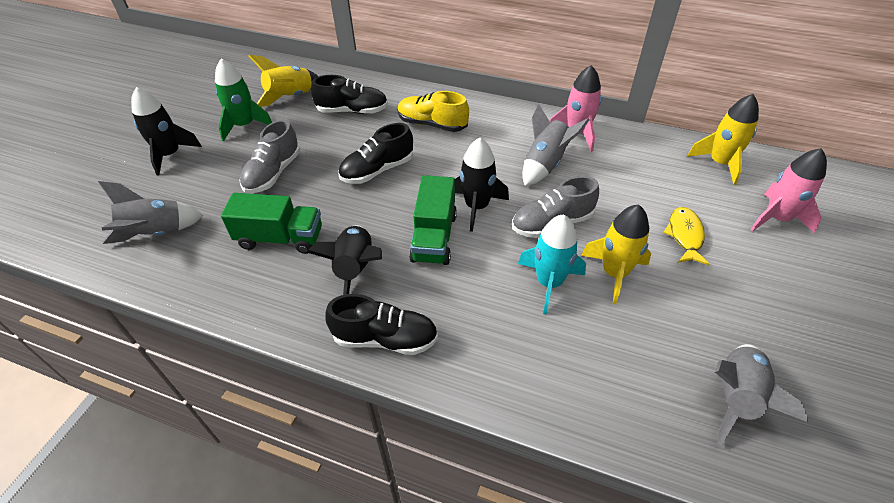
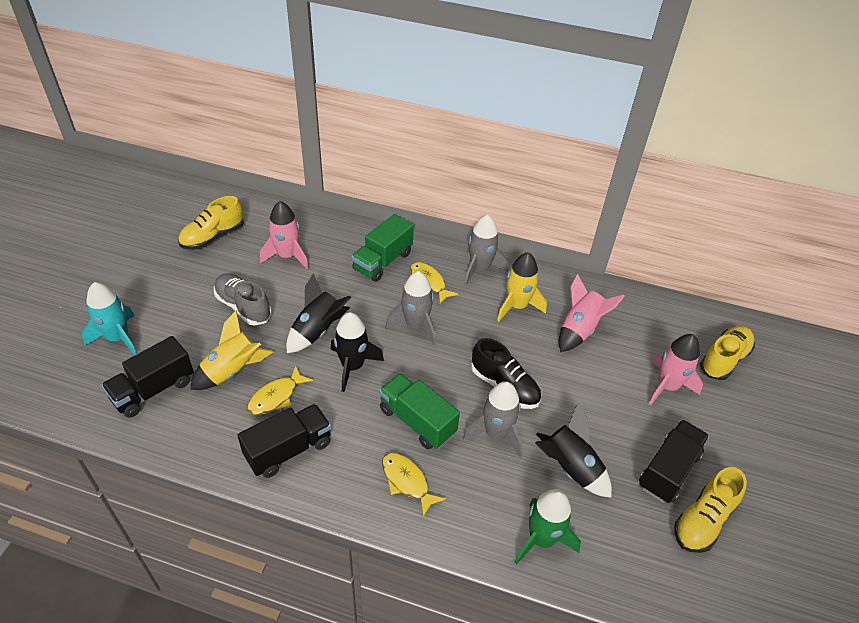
black shoe: [311,75,388,114] [325,294,438,355] [338,123,413,184] = 3 -> [471,338,541,409] = 1
black truck: none = 0 -> [101,336,194,418] [237,404,331,478] [639,419,709,503] = 3
grey shoe: [239,120,300,193] [512,176,599,238] = 2 -> [214,273,272,325] = 1
pink rocket: [550,65,602,152] [750,148,827,233] = 2 -> [260,201,309,269] [559,273,625,352] [649,334,703,405] = 3
yellow fish: [663,207,710,265] = 1 -> [247,366,313,415] [382,453,446,517] [410,262,458,304] = 3
yellow rocket: [248,55,318,107] [581,204,651,304] [687,94,759,185] = 3 -> [190,311,273,390] [497,252,547,321] = 2
yellow shoe: [398,91,469,132] = 1 -> [178,196,244,250] [674,467,747,553] [700,326,755,380] = 3

